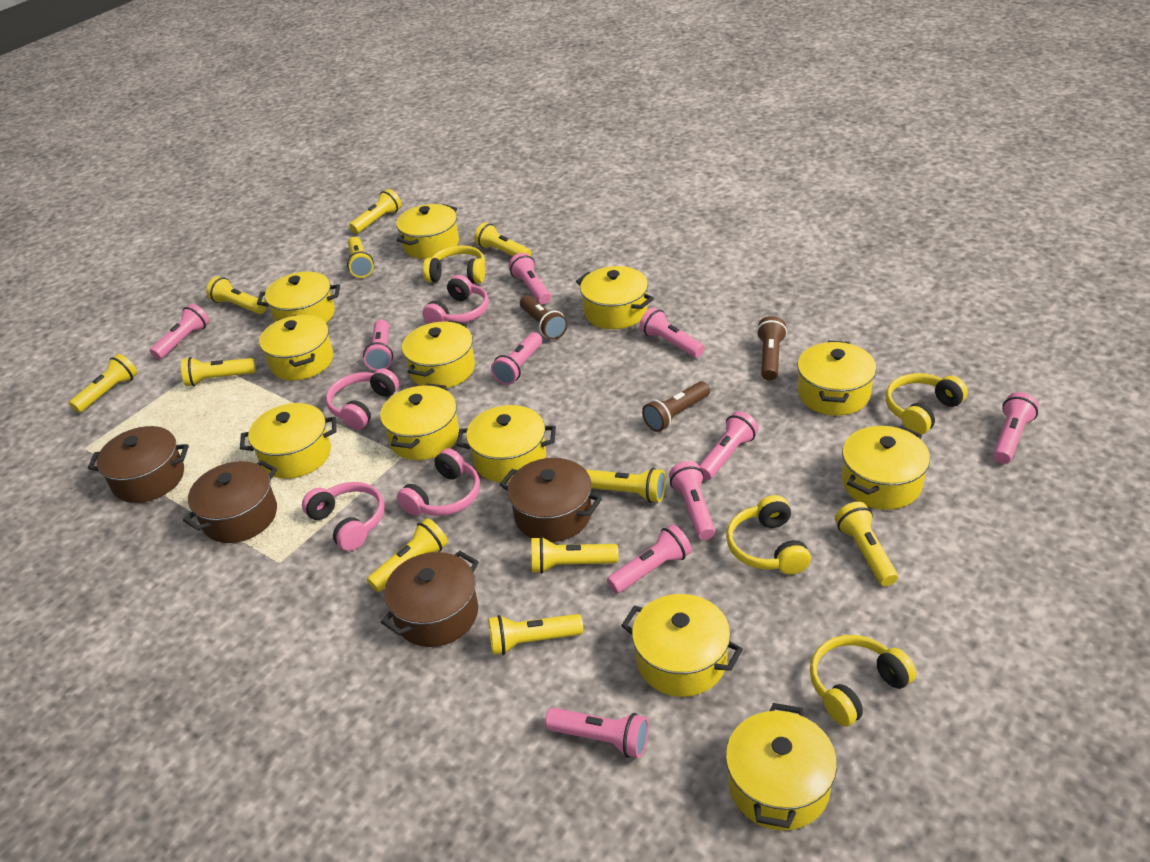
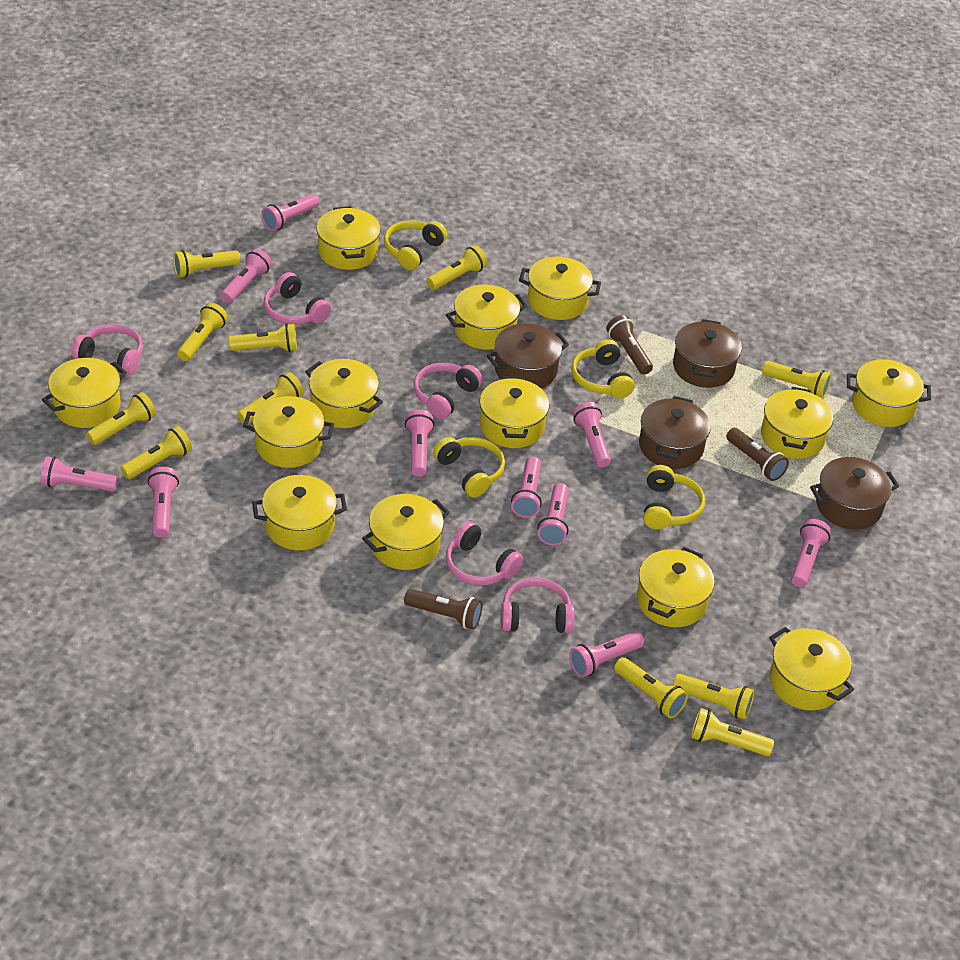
pink headphones: [302,482,385,551] [326,368,399,430] [397,448,480,516] [422,275,489,324] = 4 -> [72,324,143,376] [264,272,332,325] [413,363,483,419] [446,521,523,586] [501,577,575,633] = 5
yellow pot: [240,403,336,479] [257,272,340,323] [259,315,333,380] [380,383,459,460] [396,204,459,259] [402,320,475,388] [456,405,556,483] [576,266,654,329] [621,594,743,697] [725,703,837,831] [797,340,876,416] [842,426,930,510] = 12 -> [42,358,127,428] [243,396,334,468] [252,475,347,550] [305,359,383,428] [316,206,380,270] [362,494,449,570] [446,284,528,350] [480,376,549,448] [519,257,601,320] [637,547,715,627] [761,387,833,459] [769,627,854,711] [847,359,931,427] = 13

